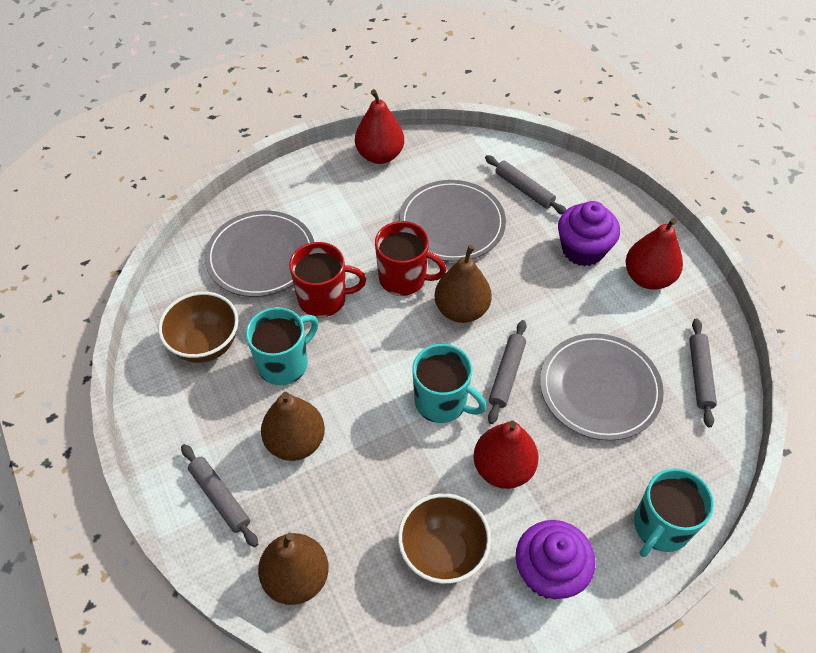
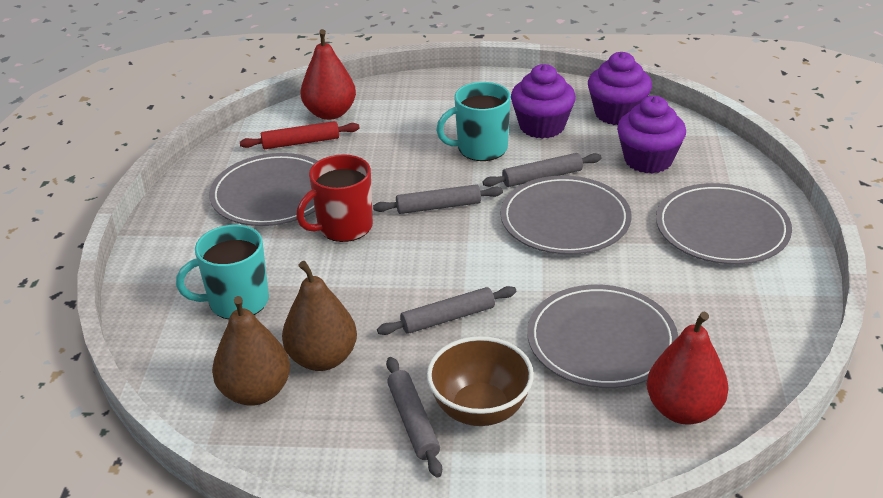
brown bowl: [158,292,239,363] [398,493,491,584] = 2 -> [427,336,534,426] = 1
brown pear: [258,533,329,605] [261,392,325,461] [435,245,492,323] = 3 -> [212,296,290,406] [282,261,357,371] = 2
grey plate: [205,211,314,297] [399,180,506,262] [540,333,664,441] = 3 -> [209,153,318,226] [500,175,632,255] [527,285,678,388] [656,183,792,264] = 4
purple cupcake: [516,520,595,599] [558,201,620,266] = 2 -> [511,64,576,139] [588,52,652,125] [617,96,686,174] = 3
red mug: [289,242,366,318] [375,221,446,296] = 2 -> [296,154,373,242] = 1
red pear: [355,89,404,164] [474,421,539,489] [626,218,683,290] = 3 -> [301,29,356,120] [647,312,729,424] = 2
red rolling pin: none = 0 -> [240,121,360,149] = 1
turquoise mug: [246,307,319,385] [413,344,487,423] [634,468,714,557] = 3 -> [176,225,269,319] [436,82,511,161] = 2

